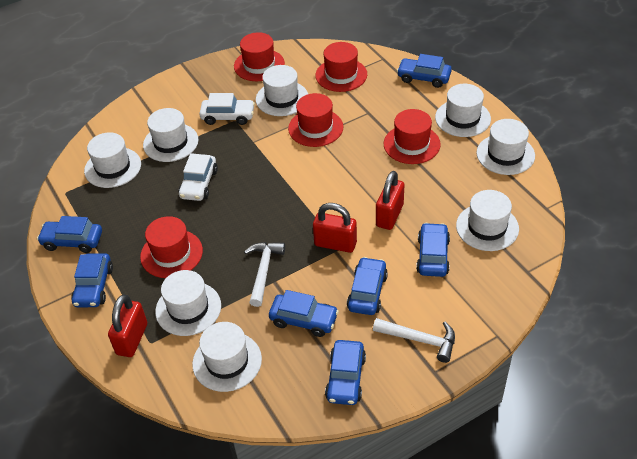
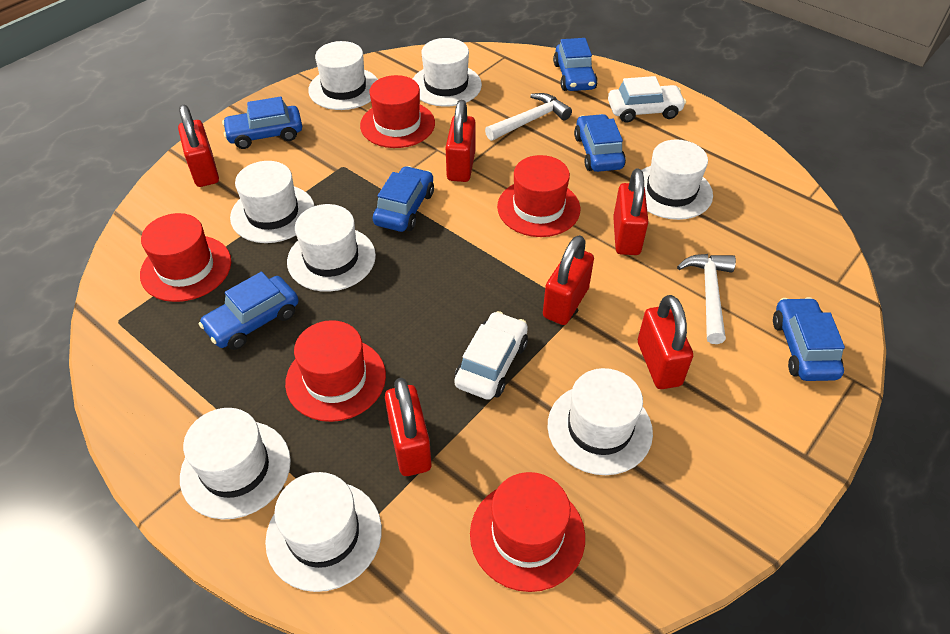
blue car: [37,216,102,253] [71,253,113,307] [269,290,339,337] [325,340,366,405] [347,257,388,315] [397,54,452,88] [416,223,450,277] = 7 -> [199,272,299,350] [222,97,302,149] [373,166,434,232] [553,38,598,91] [574,114,626,172] [773,297,845,381] = 6
red padlock: [108,294,147,357] [313,203,357,253] [376,171,405,230] = 3 -> [178,105,219,187] [385,378,432,476] [446,100,476,182] [543,235,594,325] [613,169,648,255] [638,295,693,389] = 6

